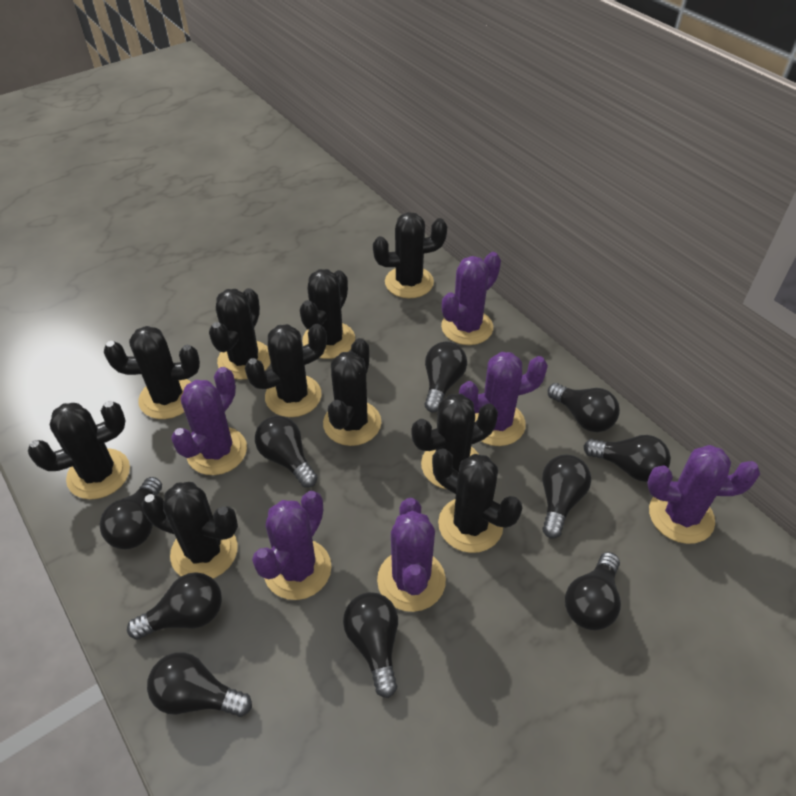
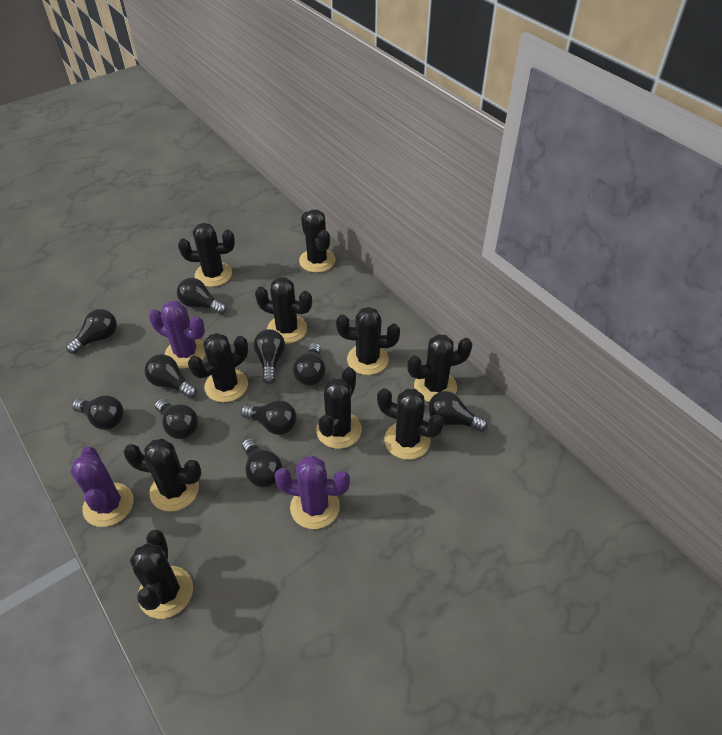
purple cactus: [171,367,247,475] [252,491,332,600] [377,498,446,612] [441,252,501,345] [459,352,548,446] [647,445,760,544] = 6 -> [71,447,133,527] [149,301,206,369] [275,456,350,529] = 3

